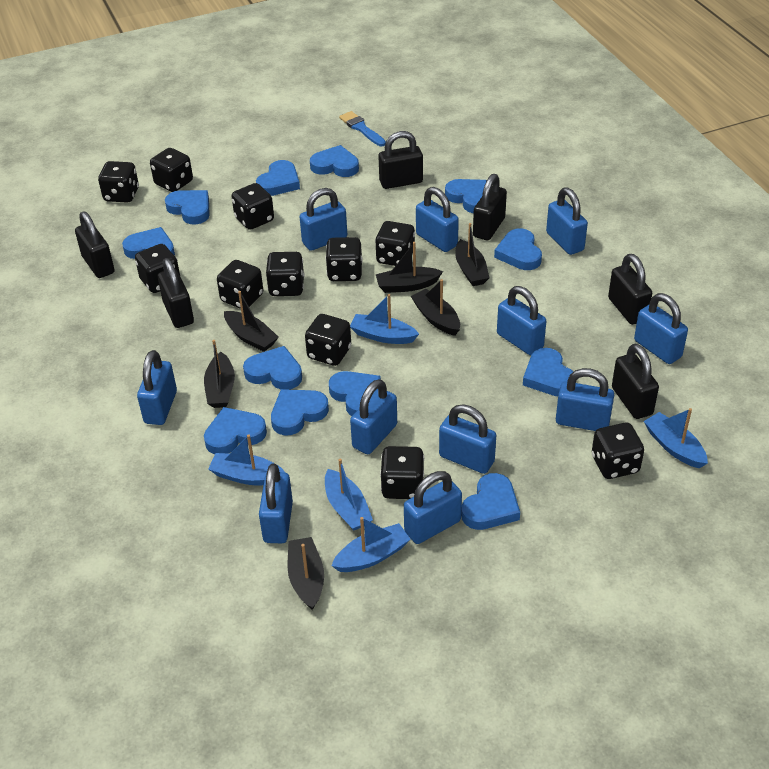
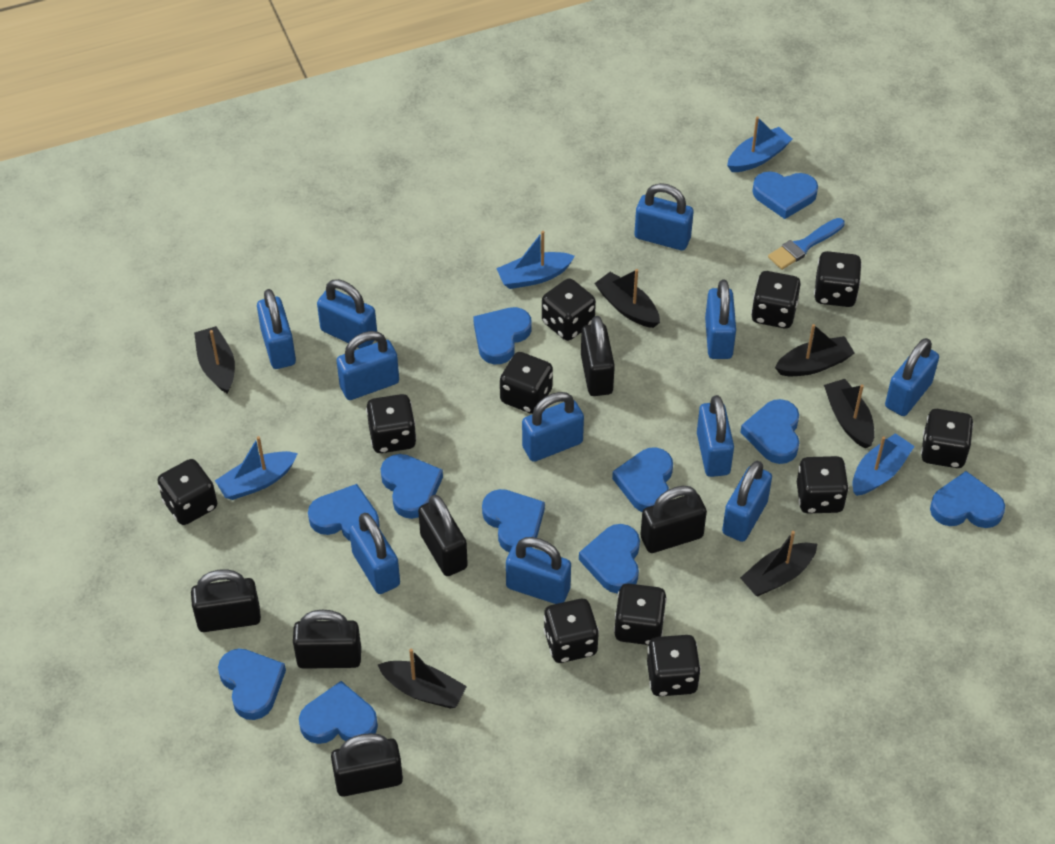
blue boat: [208,435,285,485] [325,459,373,531] [331,517,411,572] [350,294,419,344] [644,408,708,468] = 5 -> [215,436,298,500] [496,231,575,289] [727,116,792,172] [852,433,915,496] = 4
blue heart: [122,227,175,259] [165,190,210,225] [204,407,267,455] [243,346,302,390] [256,160,300,196] [271,389,329,436] [310,145,359,177] [329,371,381,416] [445,179,487,213] [461,473,520,530] [494,228,542,270] [523,348,573,396] = 12 -> [218,649,286,720] [299,681,378,744] [308,484,380,541] [381,454,443,519] [473,307,532,364] [482,489,545,552] [579,524,640,594] [612,447,673,512] [740,399,799,464] [753,171,818,219] [930,471,1005,528] = 11

